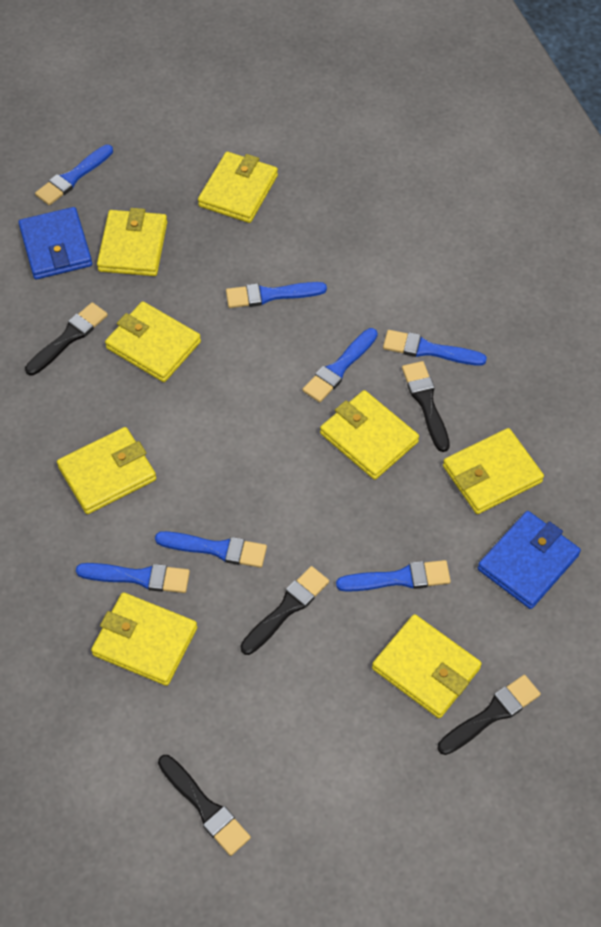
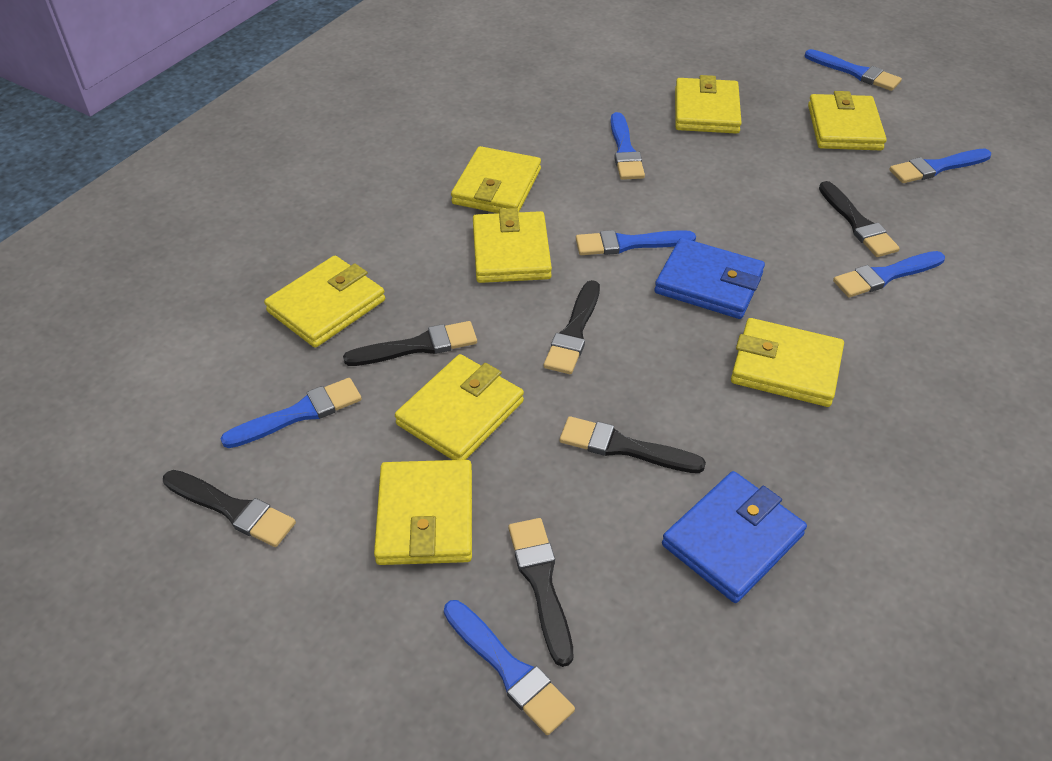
black brush: [25,302,108,375] [158,755,251,856] [240,566,329,655] [402,361,450,452] [438,675,541,755] = 5 -> [163,470,296,547] [343,321,477,366] [508,518,573,667] [544,280,600,374] [560,416,706,473] [819,181,900,257] = 6

